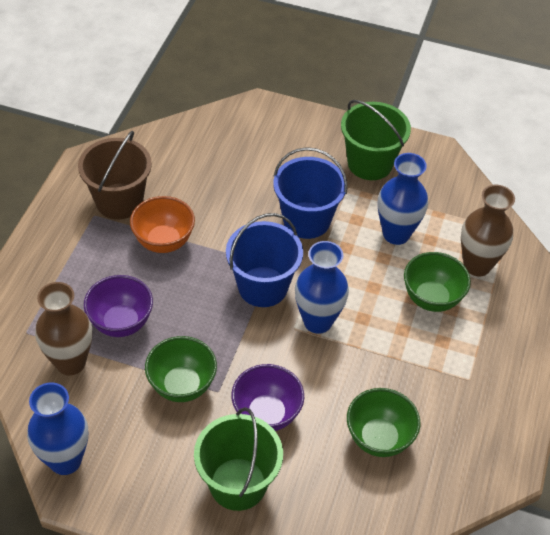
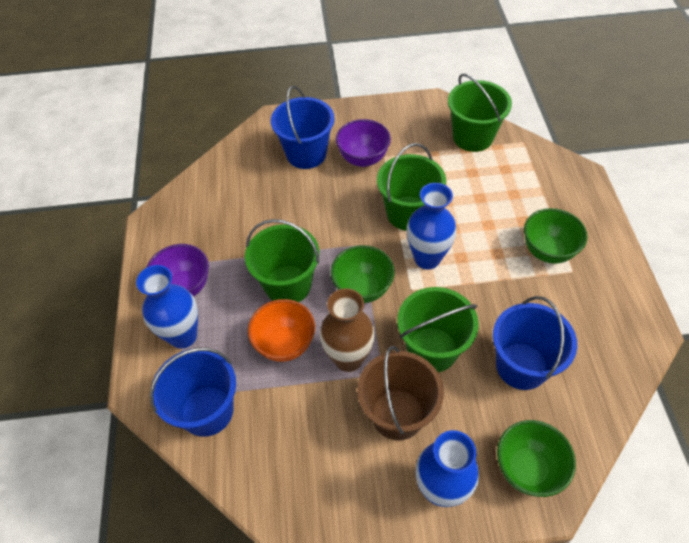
blue bucket: [226,213,303,307] [273,147,348,239] = 2 -> [150,348,236,437] [271,86,335,169] [493,296,577,390] = 3
brown vase: [35,282,92,375] [461,185,515,276] = 2 -> [320,288,375,372] = 1
green bucket: [194,407,283,511] [341,100,411,180] = 2 -> [245,219,319,302] [377,143,446,231] [397,287,479,372] [448,74,512,152] = 4

